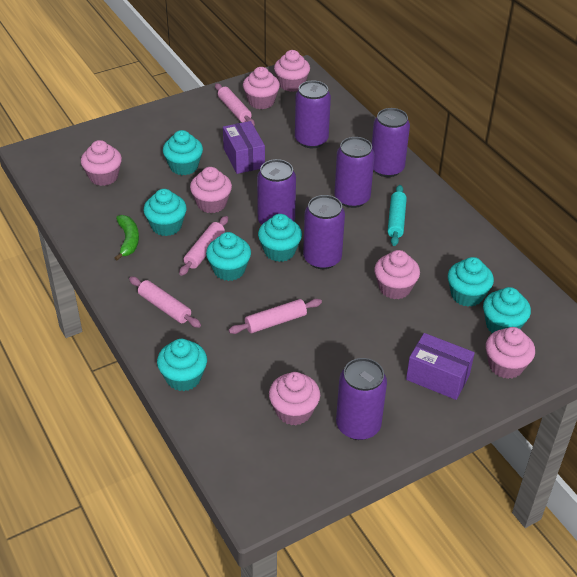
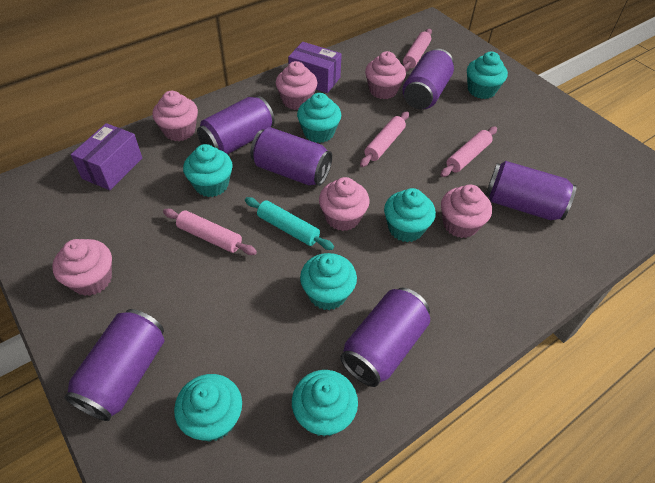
green banana: [115,215,139,261] = 1 -> none = 0
pink cupcake: [81,140,122,186] [190,167,232,213] [243,67,280,109] [269,372,320,425] [274,50,310,92] [374,250,420,299] [486,327,535,379] = 7 -> [52,239,112,296] [152,91,198,141] [276,61,318,110] [319,177,370,231] [365,51,406,99] [441,185,492,238] = 6

